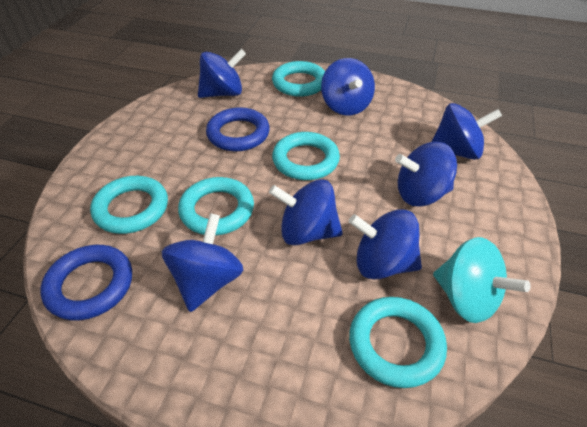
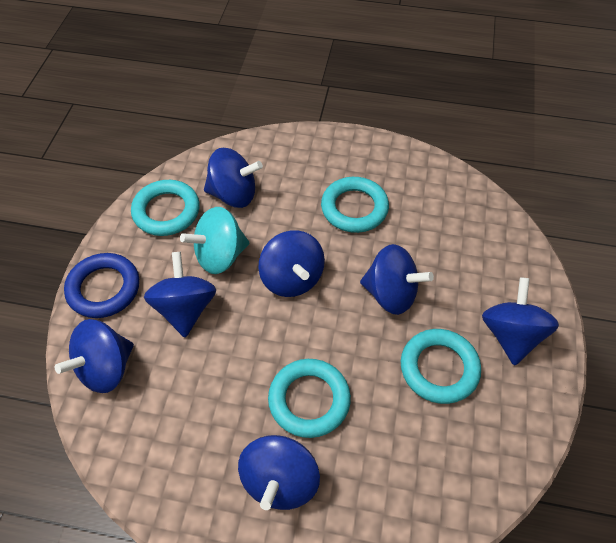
blue ring: [40,245,132,320] [206,107,270,151] = 2 -> [64,253,139,318] = 1
turquoise ring: [90,176,168,234] [178,177,254,236] [272,61,325,97] [272,132,340,180] [349,297,447,388] = 5 -> [131,180,200,236] [268,359,351,438] [321,177,389,233] [401,329,481,404] = 4

